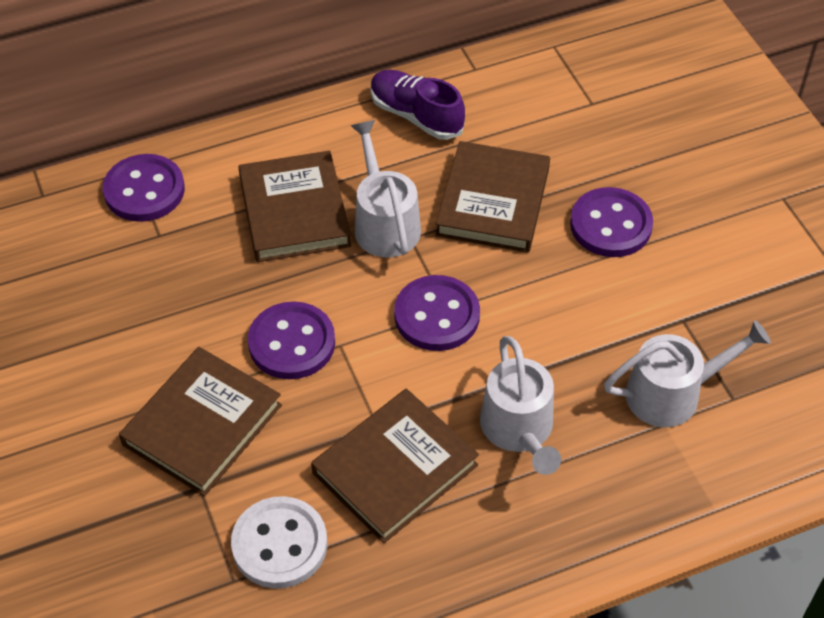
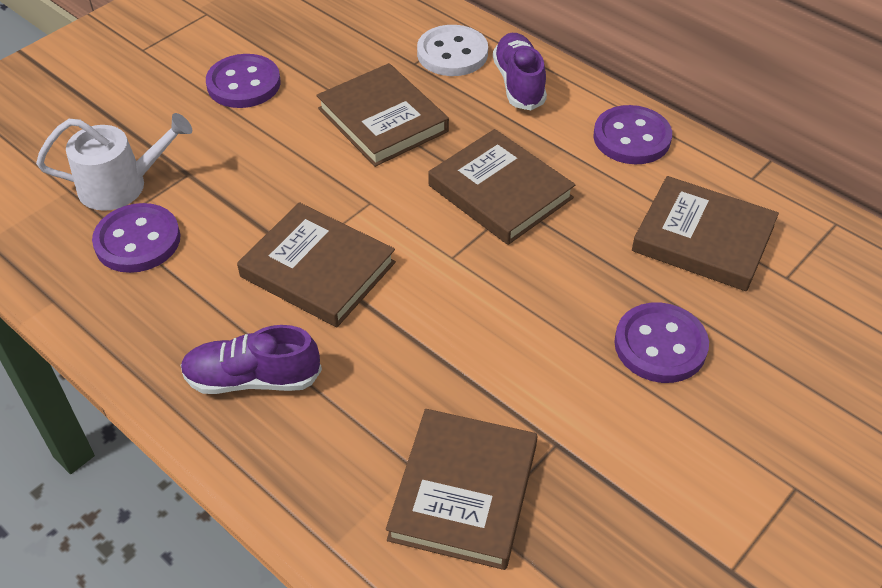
brown book: [119,347,282,496] [238,151,351,262] [311,389,479,543] [436,141,550,253] = 4 -> [237,202,396,327] [317,63,449,167] [386,409,537,570] [428,129,575,245] [632,176,779,291] = 5
purple shoe: [371,70,465,140] = 1 -> [180,325,322,394] [493,33,547,110] = 2
white watering can: [351,120,421,258] [480,336,561,475] [604,320,771,427] = 3 -> [36,113,192,211] = 1

